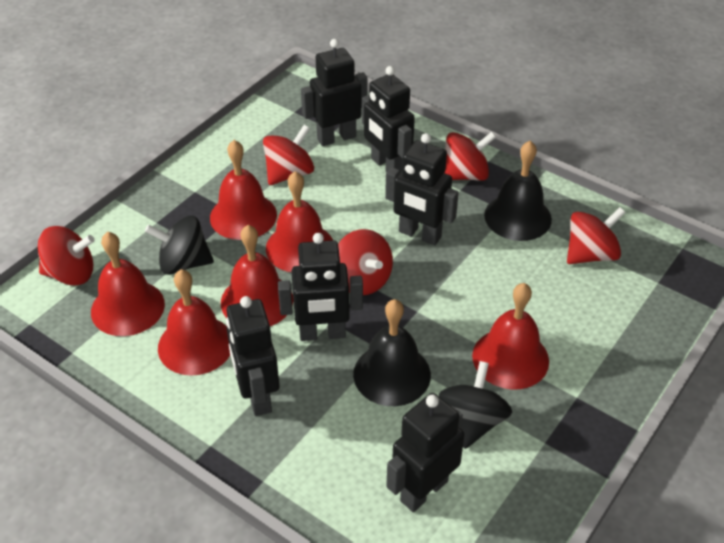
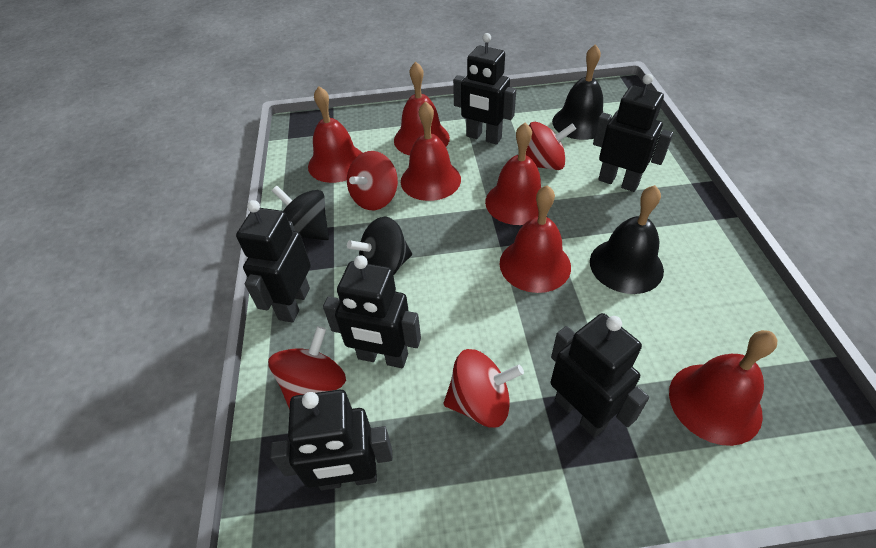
red spinning top: [38,226,95,285] [263,125,314,185] [338,229,393,295] [444,131,496,181] [567,207,626,264] = 5 -> [268,326,346,410] [347,151,398,210] [443,349,524,428] [526,122,576,170] = 4

